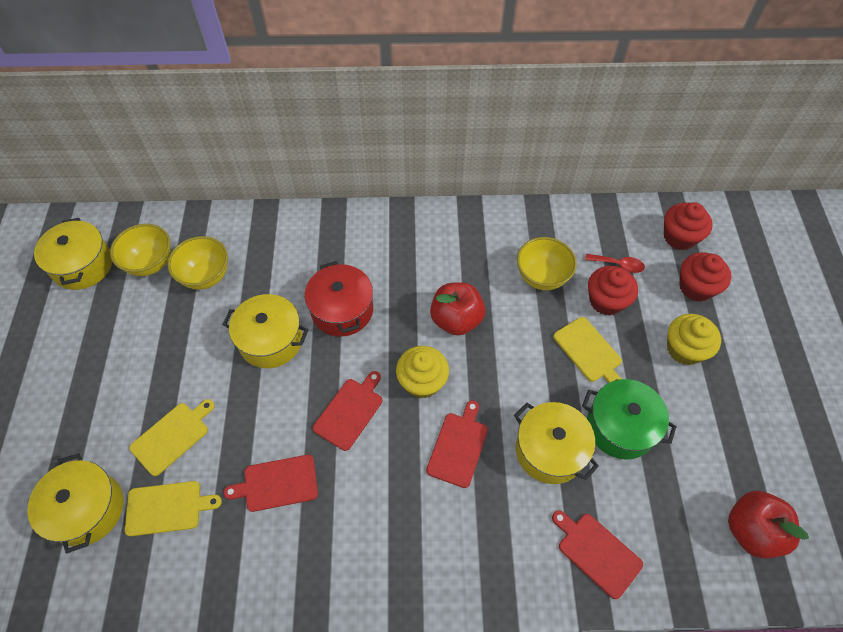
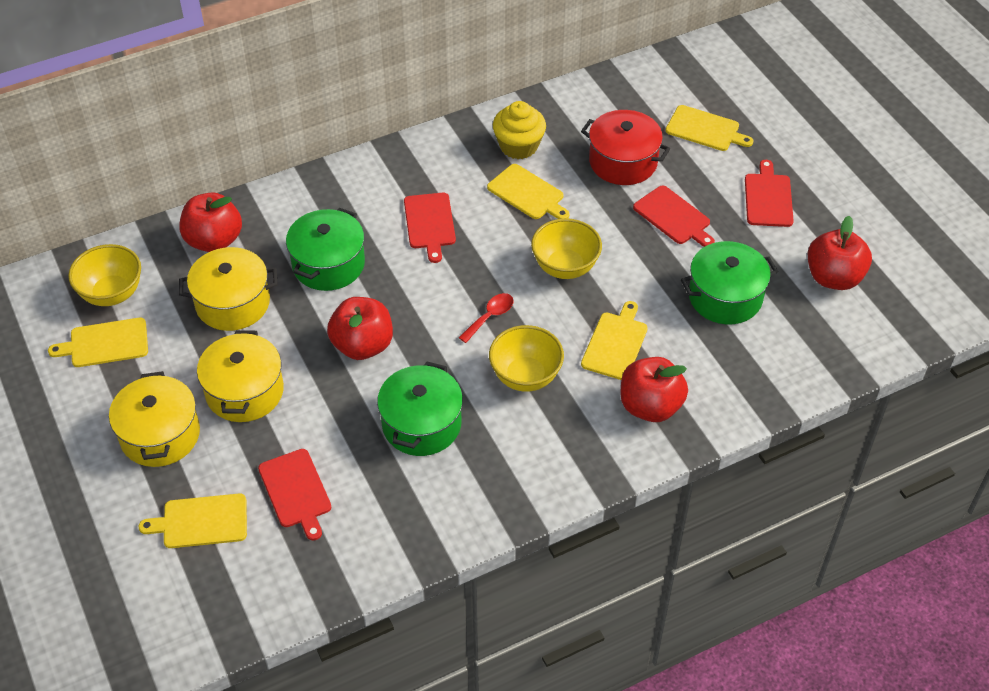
green pot: [582,379,677,460] = 1 -> [286,208,365,291] [377,362,463,456] [681,241,778,324] = 3
red apple: [430,282,485,336] [728,491,809,558] = 2 -> [180,192,242,252] [327,297,393,360] [621,357,688,422] [808,216,872,290] = 4
red cupcake: [588,266,638,316] [664,202,713,250] [679,252,731,302] = 3 -> none = 0
yellow cupcake: [396,346,449,398] [667,314,721,365] = 2 -> [493,101,546,159] = 1
yellow cutting board: [124,481,222,536] [129,399,215,476] [553,317,622,383] = 3 -> [48,318,148,367] [138,493,247,548] [487,164,570,219] [581,301,648,380] [665,105,754,151] = 5
yellow pot: [27,453,123,553] [34,218,112,290] [222,294,309,368] [514,402,599,484] = 4 -> [109,371,200,467] [179,247,278,331] [197,330,284,422] = 3

